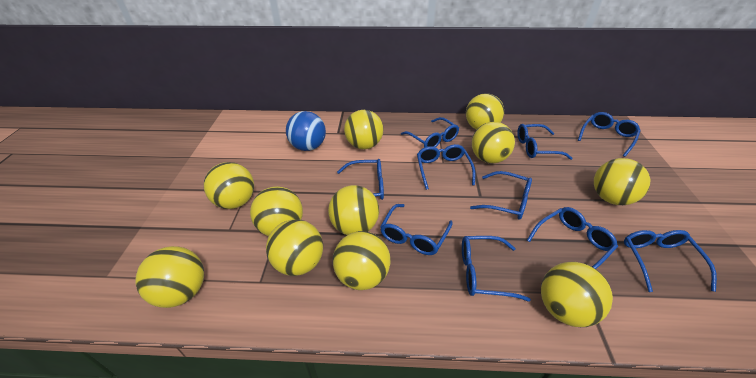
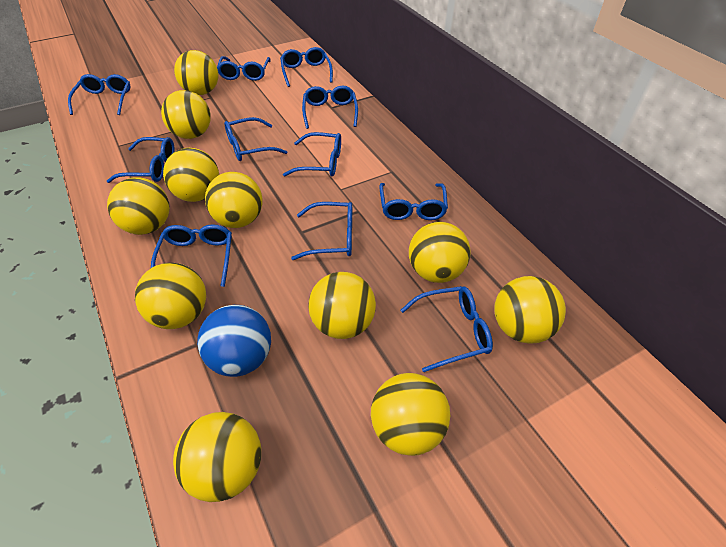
blue glasses: [337,159,384,200] [380,204,452,255] [401,117,459,148] [417,144,475,190] [462,236,531,302] [470,171,532,220] [517,124,573,160] [527,207,618,269] [578,112,641,157] [624,230,717,292] = 10 -> [68,74,131,115] [107,137,175,183] [151,224,232,287] [217,56,271,81] [224,117,287,161] [280,47,333,87] [283,132,341,176] [291,202,352,260] [302,86,358,129] [379,183,448,220] [400,286,493,372] = 11

